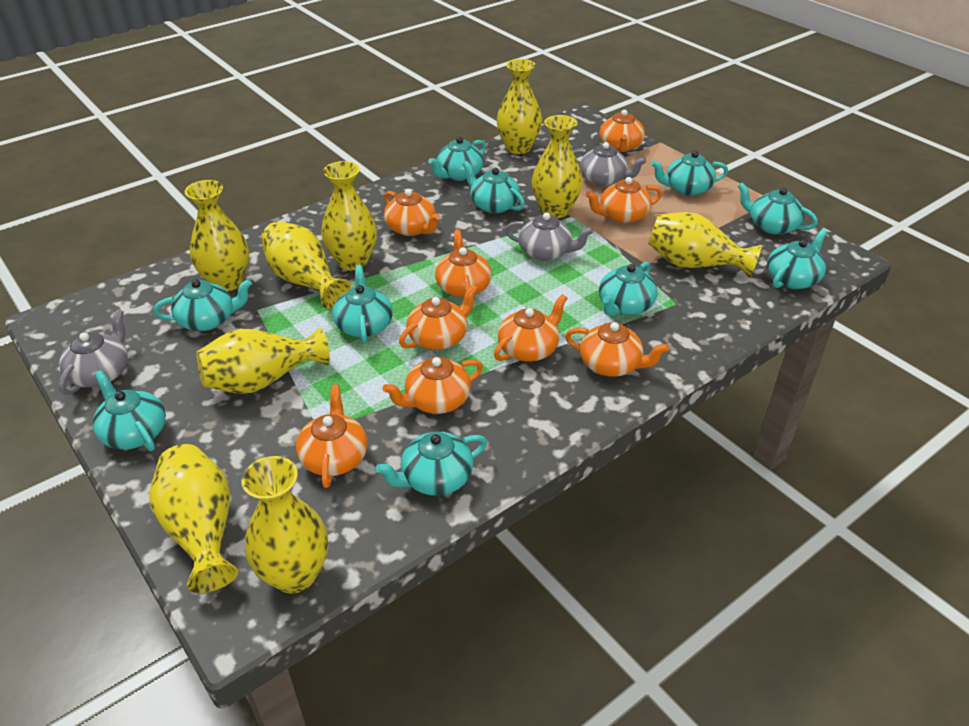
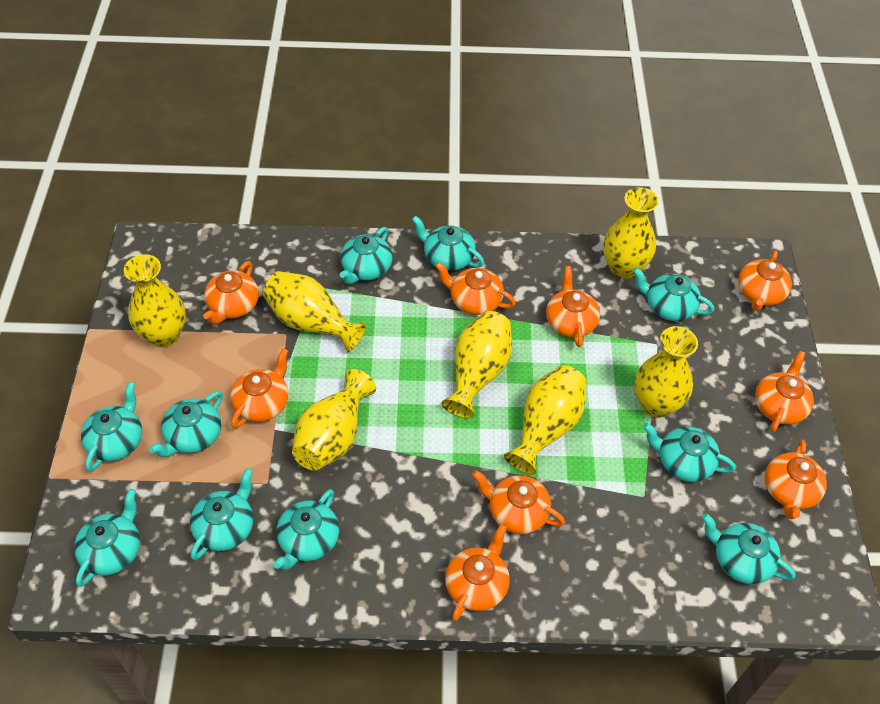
grey teapot: [59,309,128,394] [505,213,593,261] [573,142,646,186] = 3 -> none = 0
yellow vase: [149,444,238,593] [185,180,249,291] [196,328,330,394] [241,456,328,593] [261,221,351,309] [321,161,377,270] [497,59,542,154] [532,115,583,218] [648,212,762,278] = 9 -> [124,254,186,348] [263,271,367,352] [292,369,376,471] [441,311,512,419] [504,365,587,475] [603,187,659,279] [634,326,698,418] = 7

